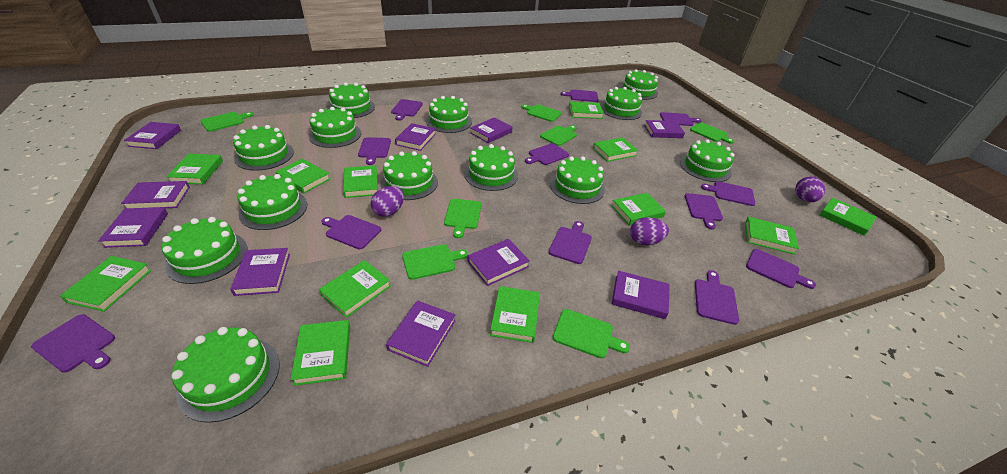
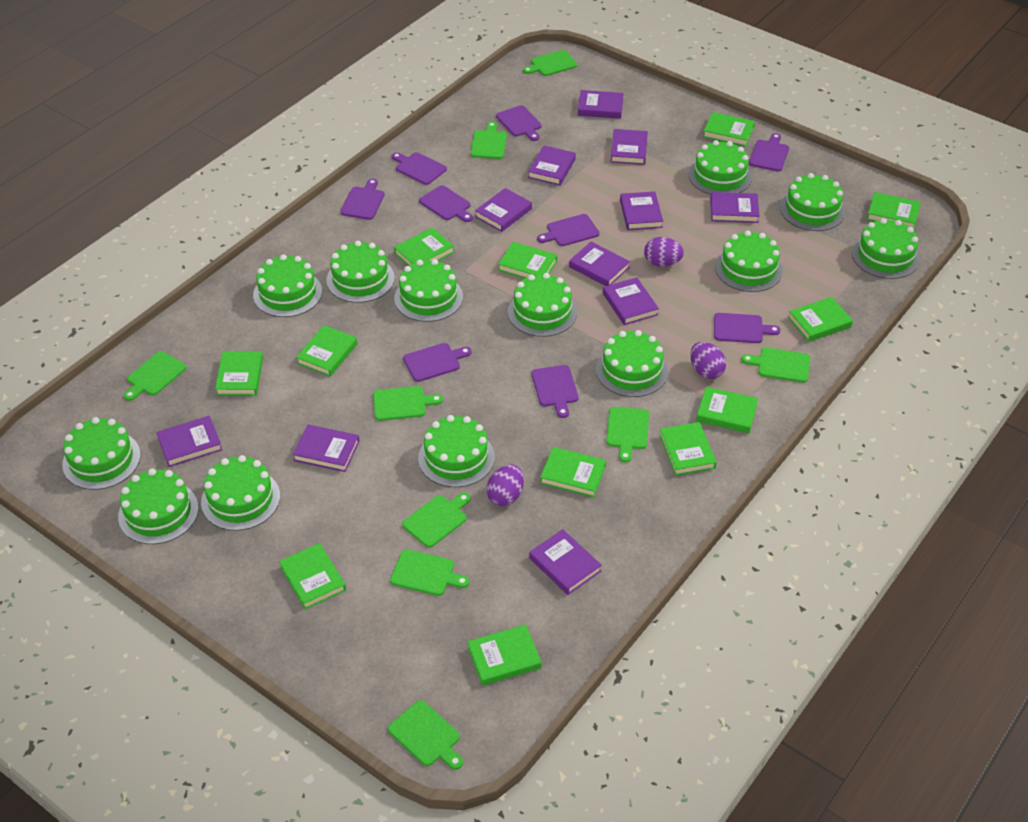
green cutting board: [201,112,254,132] [402,244,468,280] [444,199,482,238] [521,104,562,122] [540,125,577,146] [553,309,630,358] [690,122,734,144] = 7 -> [124,351,187,401] [373,386,443,421] [388,700,463,770] [390,549,469,596] [402,493,471,548] [470,122,507,159] [523,50,577,76] [606,407,649,462] [741,348,810,383] = 9
purple book: [98,207,168,248] [121,181,190,208] [124,122,181,149] [230,248,290,296] [386,300,456,367] [395,123,436,151] [468,239,530,286] [470,117,512,143] [612,271,670,319] [644,120,685,138] = 10 -> [156,416,222,467] [292,424,360,472] [475,188,532,232] [528,146,576,186] [529,529,602,595] [569,242,630,286] [578,90,624,119] [603,277,659,325] [611,129,648,165] [620,191,663,230] [710,192,760,223] = 11
purple cutting board: [31,314,115,373] [321,215,381,249] [358,137,391,165] [391,99,423,121] [525,143,569,165] [549,221,592,264] [561,89,599,102] [660,112,702,126] [685,193,723,229] [695,270,739,325] [701,181,755,206] [746,249,816,289] = 12 -> [340,179,385,220] [392,152,447,185] [403,343,472,382] [419,185,473,222] [496,105,542,141] [531,365,578,418] [537,214,599,246] [714,313,780,343] [749,133,789,172] = 9

